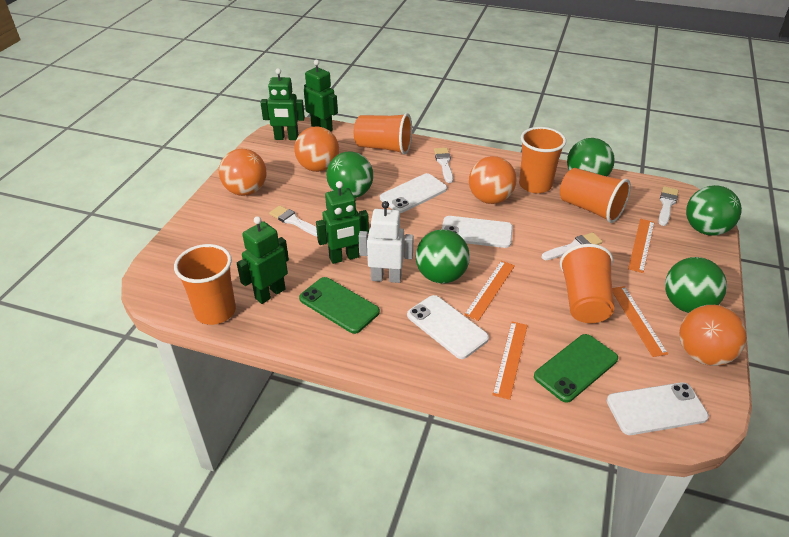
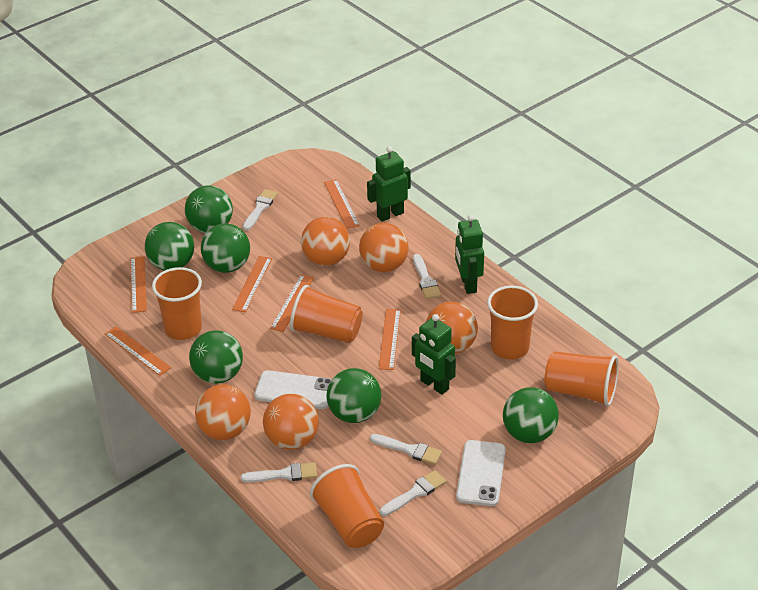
green ball: [326,151,373,198] [416,229,470,284] [567,138,615,177] [665,257,727,313] [686,185,742,235] = 5 -> [145,222,194,271] [185,185,233,233] [189,330,243,384] [201,223,250,273] [326,368,381,423] [503,387,559,443] = 6
green phone: [299,277,380,334] [534,334,618,403] = 2 -> none = 0
green robot: [237,216,289,304] [260,68,305,140] [304,60,338,131] [316,181,369,264] = 4 -> [367,146,411,221] [412,314,456,395] [455,215,484,294] = 3
orange ball: [219,149,267,196] [294,126,339,172] [469,156,517,204] [679,305,747,366] = 4 -> [195,385,251,440] [263,394,319,450] [301,217,350,266] [359,223,408,272] [426,302,478,354] = 5
orange ruler: [464,261,515,321] [492,321,528,400] [612,286,668,357] [628,219,655,273] = 4 -> [105,327,171,376] [131,256,147,313] [232,256,272,312] [270,274,314,332] [324,179,360,229] [379,309,401,370] = 6
white brush: [269,205,317,236] [434,148,453,183] [541,232,603,260] [659,186,679,226] = 4 -> [241,462,317,482] [243,189,278,231] [370,434,442,465] [380,470,446,516] [413,254,441,299] = 5
white phone: [380,173,447,213] [407,295,489,359] [442,216,513,248] [607,382,709,435] = 4 -> [254,370,332,409] [456,440,506,506] = 2
white robot: [359,201,414,283] = 1 -> none = 0

